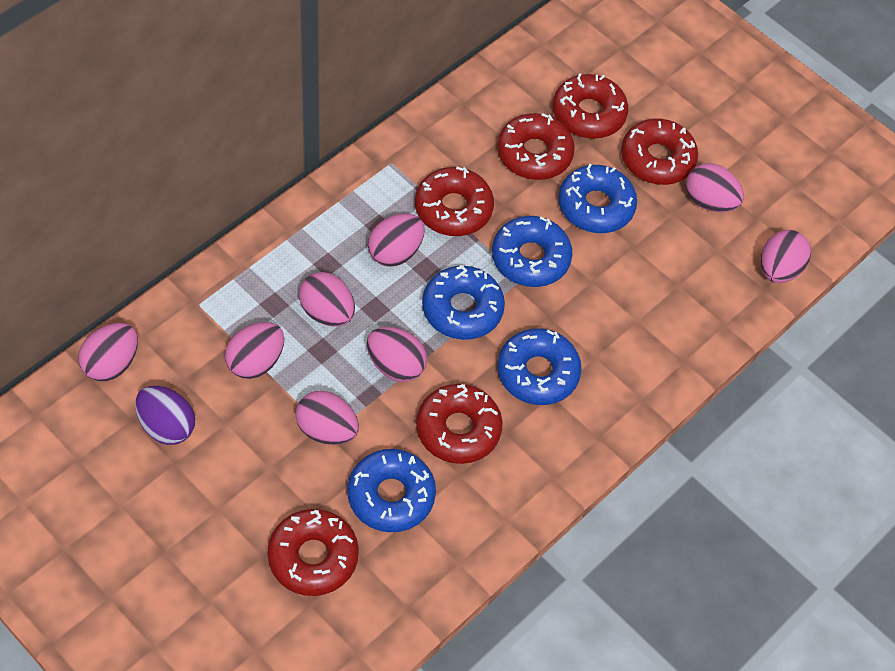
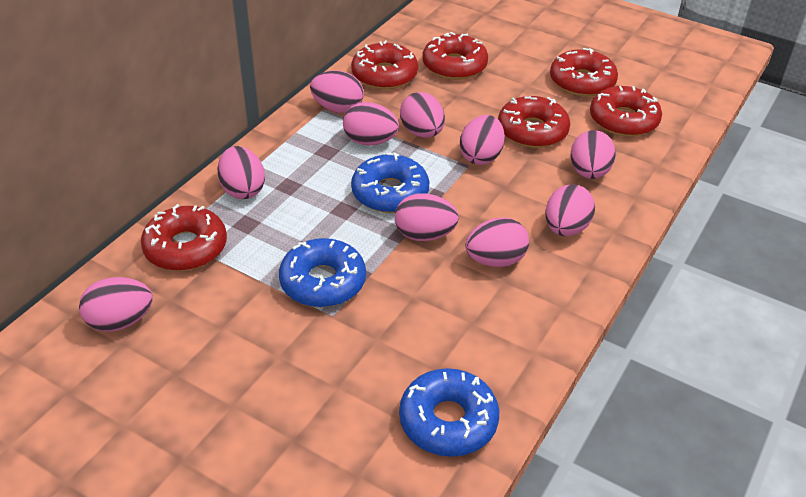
blue donut: [347,449,436,532] [422,265,505,340] [492,216,573,287] [497,328,582,405] [558,164,637,233] = 5 -> [279,238,366,307] [351,152,429,213] [399,368,499,457] = 3
pink egg: [78,323,138,382] [225,322,284,379] [295,391,359,445] [299,272,355,327] [367,327,427,382] [368,213,425,267] [686,163,744,212] [761,230,811,283] = 8 -> [79,277,153,332] [217,146,265,199] [310,71,364,113] [343,102,399,146] [395,193,459,241] [400,92,445,138] [460,115,505,165] [465,218,529,267] [545,184,595,236] [571,130,616,179] = 10
purple egg: [135,386,195,445] = 1 -> none = 0

